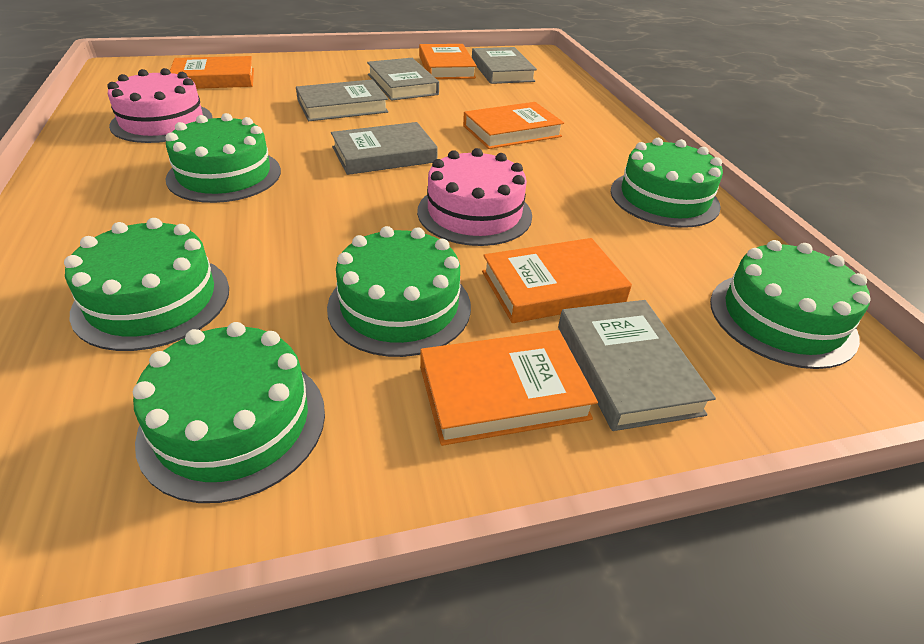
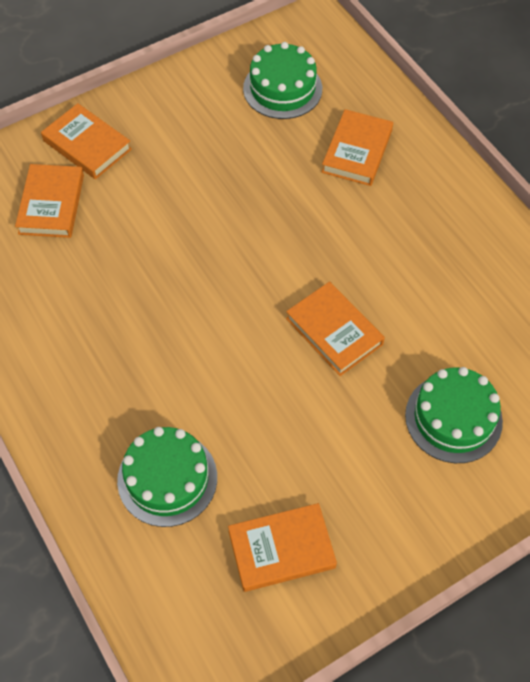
green cake: [64,218,229,351] [133,322,325,503] [165,113,281,203] [327,226,471,357] [611,138,723,228] [710,240,871,369] = 6 -> [117,427,217,527] [243,42,322,119] [405,367,503,463] = 3
grey book: [296,79,388,121] [331,122,438,175] [367,58,439,101] [472,47,537,84] [558,300,716,431] = 5 -> none = 0
pink cake: [107,68,213,143] [417,148,532,246] = 2 -> none = 0

